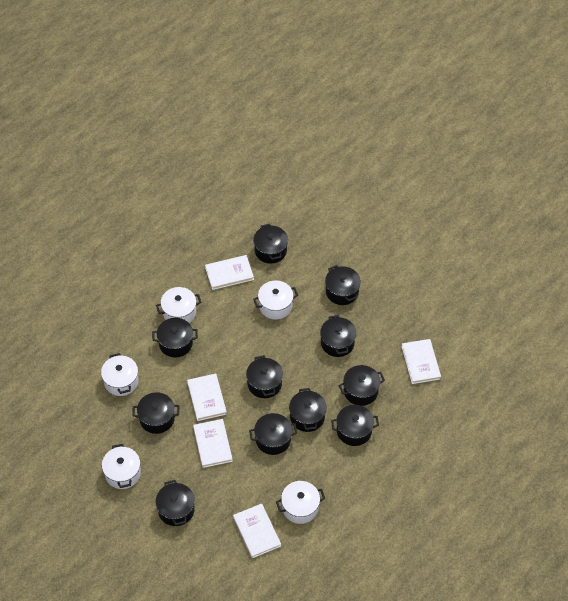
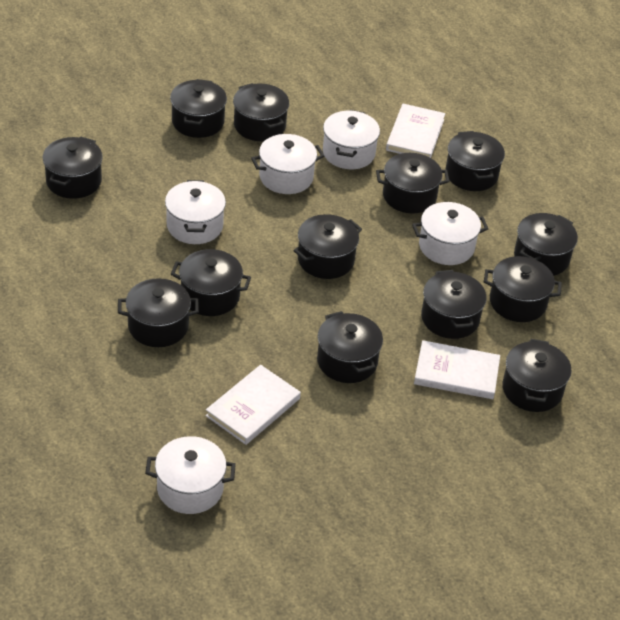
black pot: [132,392,179,434] [152,318,198,357] [155,480,195,526] [246,355,283,398] [249,413,297,455] [253,224,288,263] [289,388,327,432] [320,315,357,357] [325,265,361,305] [331,405,379,446] [338,365,385,406] = 11 -> [43,137,103,199] [118,278,199,347] [170,79,227,138] [171,249,251,316] [233,83,289,141] [294,214,362,279] [317,311,383,383] [376,153,450,213] [421,270,486,339] [446,131,505,191] [484,256,562,322] [502,339,572,412] [514,213,578,276] = 13
white book: [187,374,227,421] [193,419,233,468] [205,255,254,290] [233,503,281,558] [401,339,441,384] = 5 -> [206,365,301,445] [386,104,445,158] [414,340,500,399] = 3

